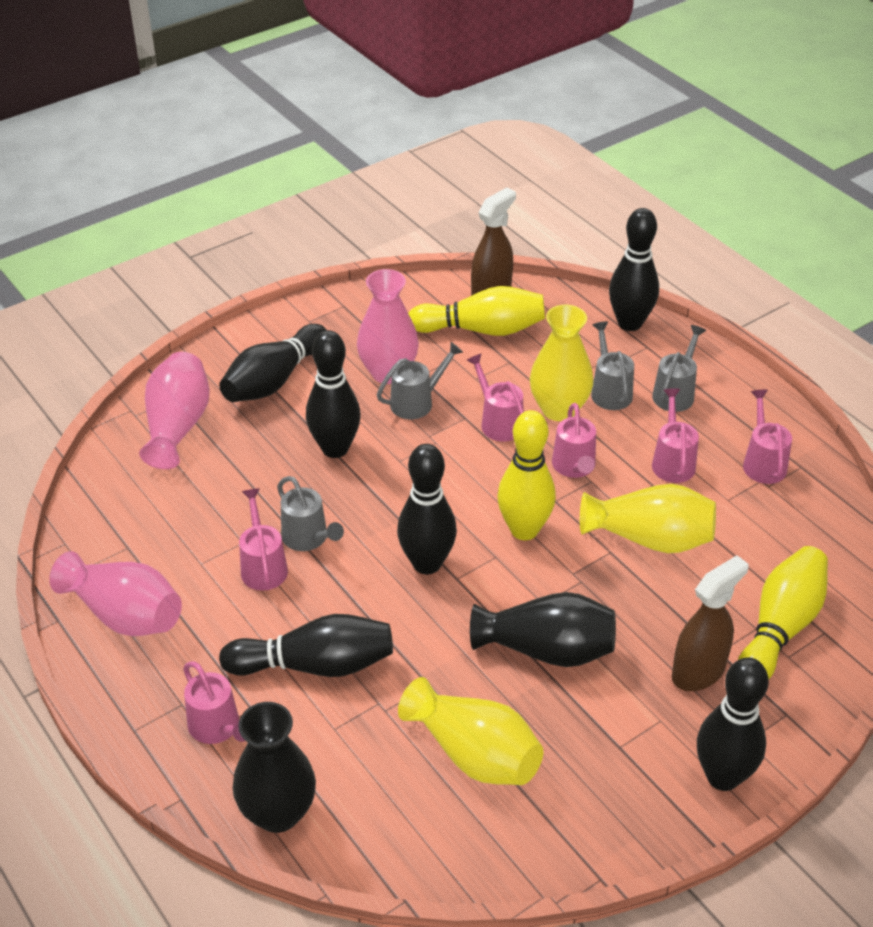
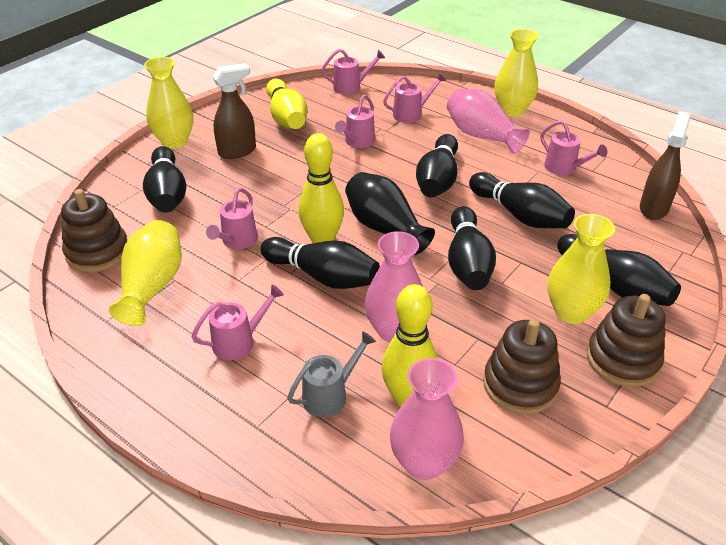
black vase: [233,702,316,833] [470,592,616,667] = 2 -> [345,172,435,255] = 1
brown stacking toy: none = 0 -> [61,189,128,273] [483,319,561,414] [587,294,666,387] = 3
grey watering can: [277,476,344,551] [377,342,463,419] [591,321,634,410] [652,325,706,412] = 4 -> [287,331,376,417] = 1
yellow vase: [398,677,544,785] [530,305,594,421] [580,484,716,553] = 3 -> [109,220,182,326] [144,57,193,148] [495,29,539,117] [548,214,615,324] = 4

